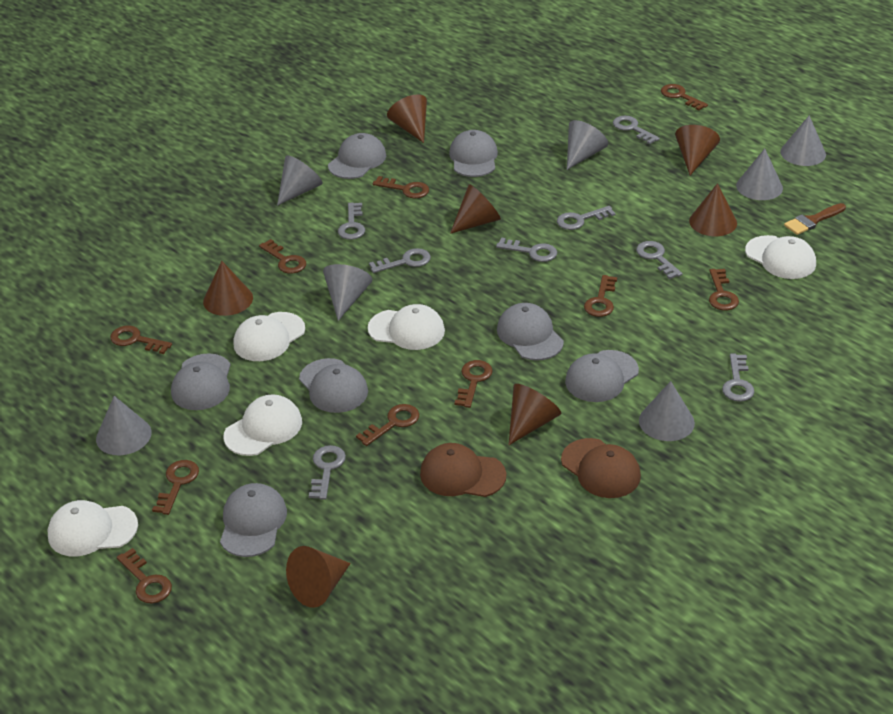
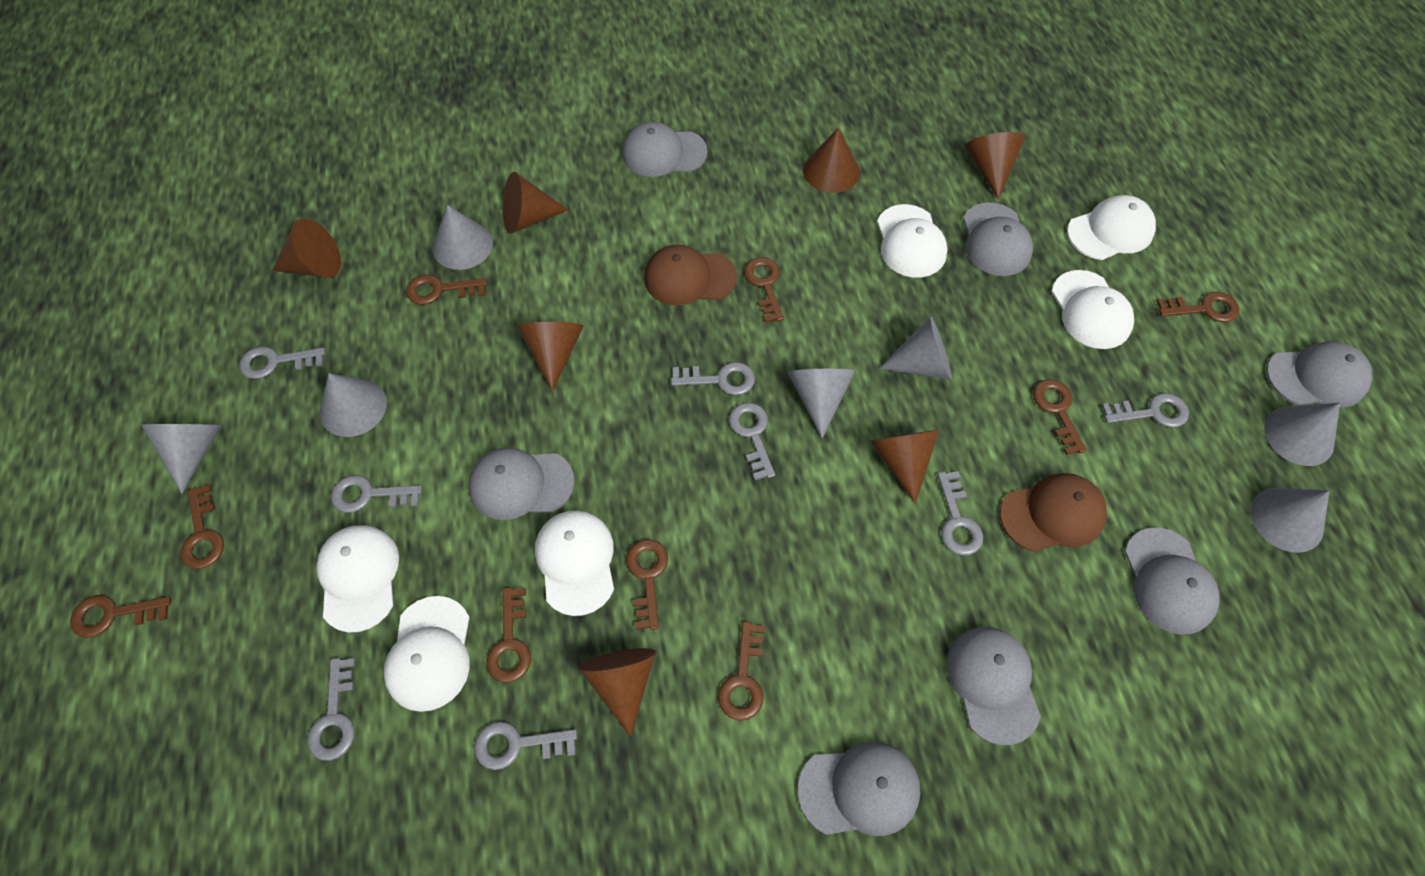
brown brush: [784,203,846,235] = 1 -> none = 0
brown key: [110,325,172,354] [117,548,172,603] [152,460,199,515] [259,239,306,274] [356,404,419,446] [373,176,429,198] [454,360,493,408] [584,275,617,317] [661,84,708,111] [709,269,739,311] = 10 -> [70,595,171,638] [181,484,224,569] [406,275,486,305] [486,587,531,683] [626,539,668,630] [718,621,765,721] [744,257,784,323] [1033,379,1087,455] [1157,292,1239,322] = 9
white cap: [48,500,138,556] [223,394,302,456] [233,312,305,361] [368,304,445,350] [745,235,816,279] = 5 -> [316,525,399,633] [384,596,470,712] [535,510,614,616] [877,204,948,278] [1052,270,1134,349] [1067,195,1156,260] = 6

